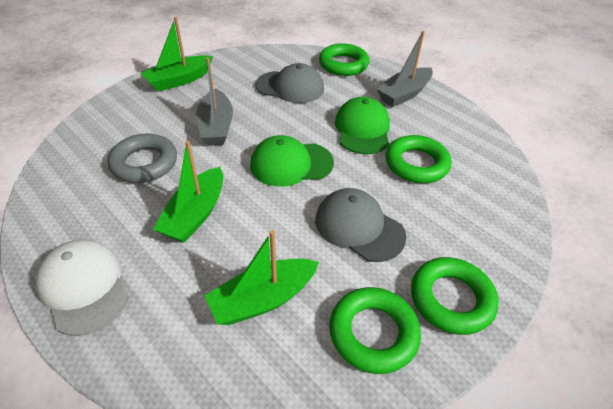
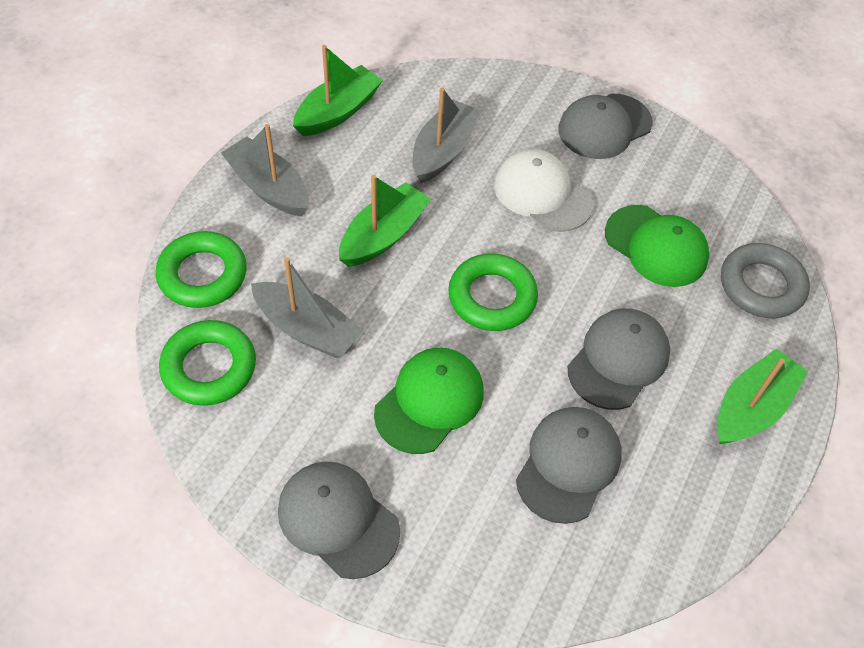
green ring: [319,43,369,76] [329,287,421,374] [386,135,451,183] [411,257,499,335] = 4 -> [156,231,247,308] [159,320,256,406] [448,253,538,331] = 3
grey boat: [196,57,233,146] [377,31,433,107] = 2 -> [221,124,309,216] [251,257,363,358] [412,88,480,183] = 3
grey cap: [255,63,324,103] [315,188,406,262] = 2 -> [278,462,400,579] [516,407,622,524] [559,93,653,159] [567,308,670,410] = 4

